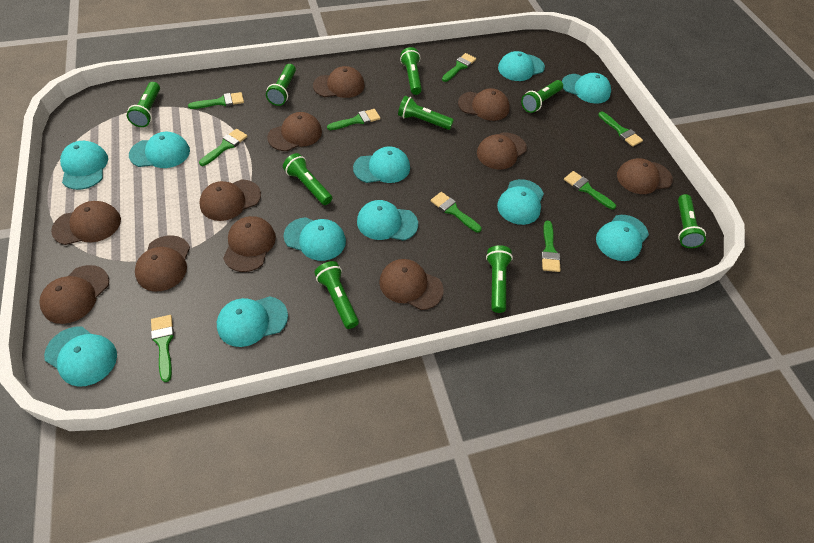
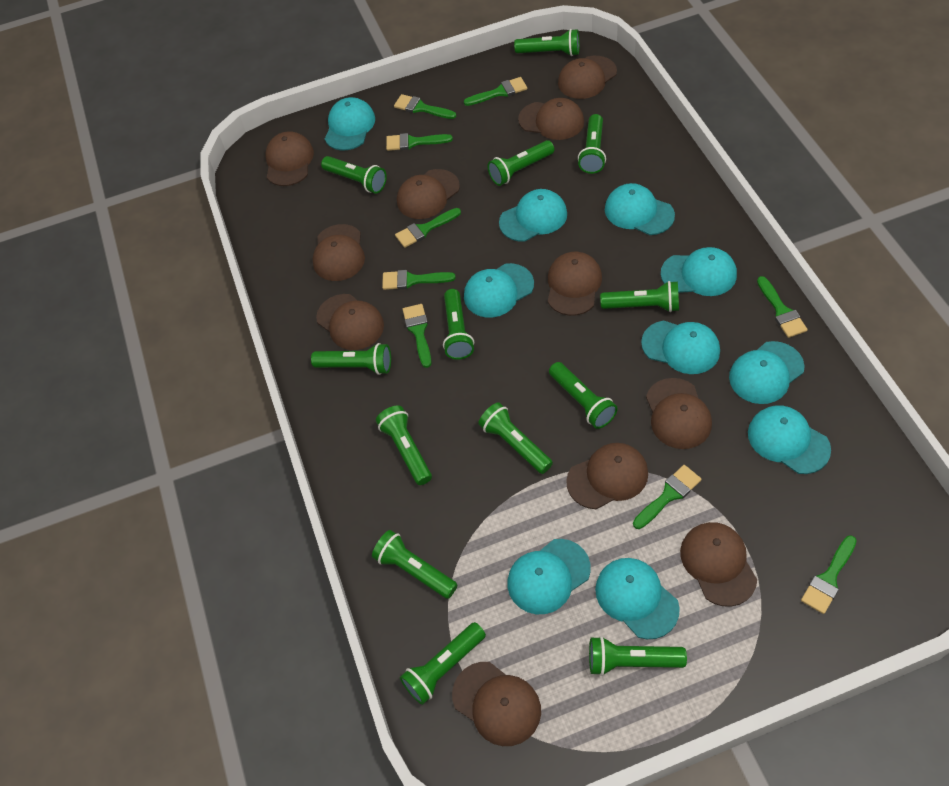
green flashlight: [127,82,160,127] [266,64,296,106] [283,153,332,205] [314,261,359,329] [398,96,454,130] [400,47,422,95] [486,245,513,313] [521,80,563,113] [678,194,706,248] = 9 -> [311,343,391,375] [321,156,387,194] [372,530,458,599] [376,406,432,485] [400,622,486,705] [443,289,474,360] [478,402,553,474] [487,140,554,186] [514,29,579,56] [549,362,618,429] [578,114,606,174] [589,636,687,676] [600,281,679,312] = 13
turquoise cap: [44,326,117,387] [60,141,108,190] [129,132,190,168] [217,296,288,347] [284,217,346,261] [353,146,410,183] [357,200,418,241] [497,179,544,225] [498,51,545,81] [562,73,611,104] [596,215,649,261] = 11 -> [325,97,375,150] [464,263,534,317] [499,189,567,242] [508,539,591,614] [595,558,680,639] [605,183,675,235] [641,321,720,374] [661,247,737,296] [729,341,805,404] [748,405,831,474] = 10

